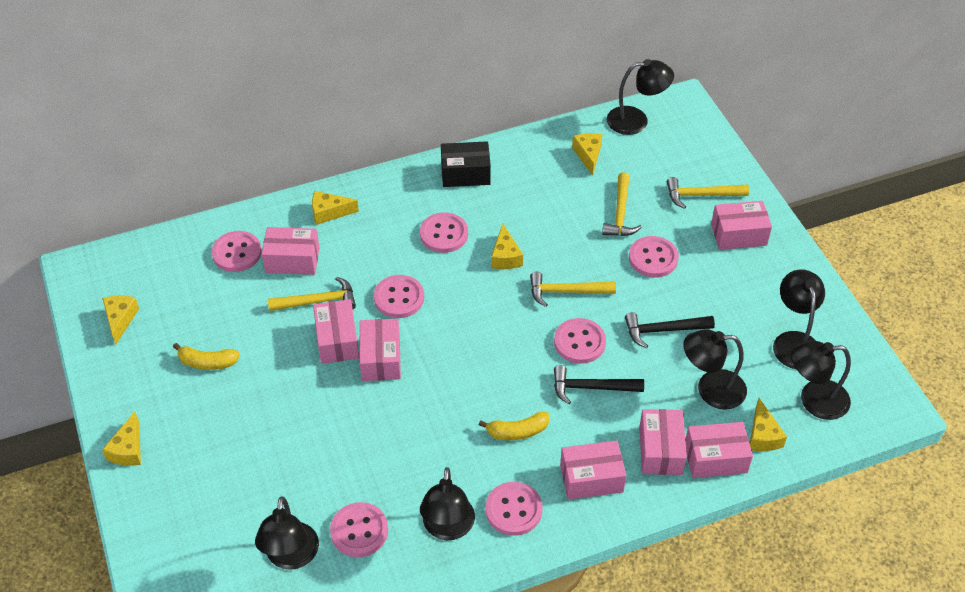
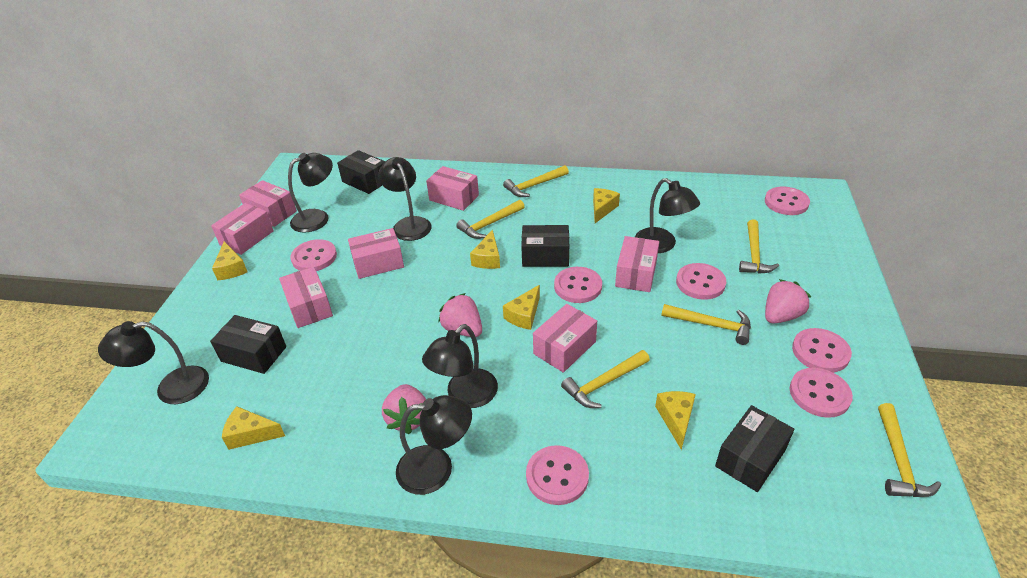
black box: [441,141,491,187] = 1 -> [210,315,286,374] [337,150,385,194] [521,225,569,267] [715,405,794,492] = 4
black hammer: [554,365,644,404] [625,312,715,348] = 2 -> none = 0
pink strawberry: none = 0 -> [382,384,426,434] [438,293,482,337] [765,279,811,324] = 3
yellow banana: [173,343,240,370] [479,412,549,440] = 2 -> none = 0
yellow hammer: [268,277,356,311] [530,272,616,307] [602,172,642,236] [667,177,749,209] = 4 -> [456,200,525,239] [503,165,569,197] [561,350,650,408] [661,304,751,345] [739,219,779,274] [878,403,941,497] = 6

